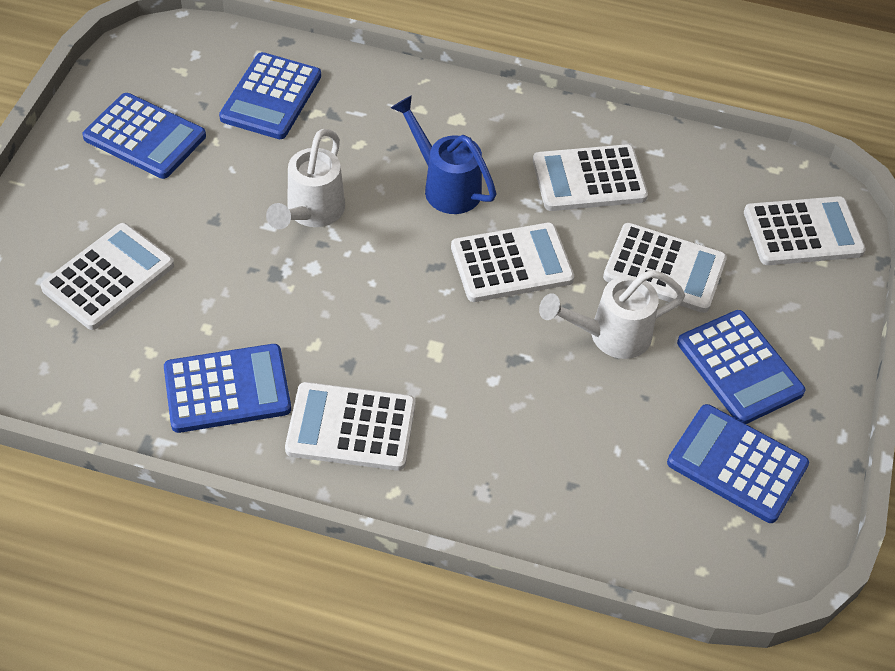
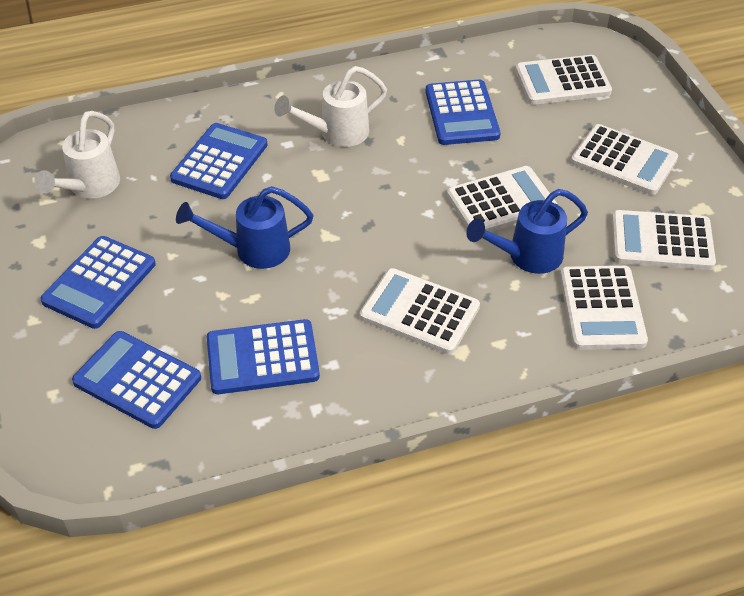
blue watering can: [391,95,497,214] = 1 -> [176,186,313,269] [466,189,588,274] = 2

